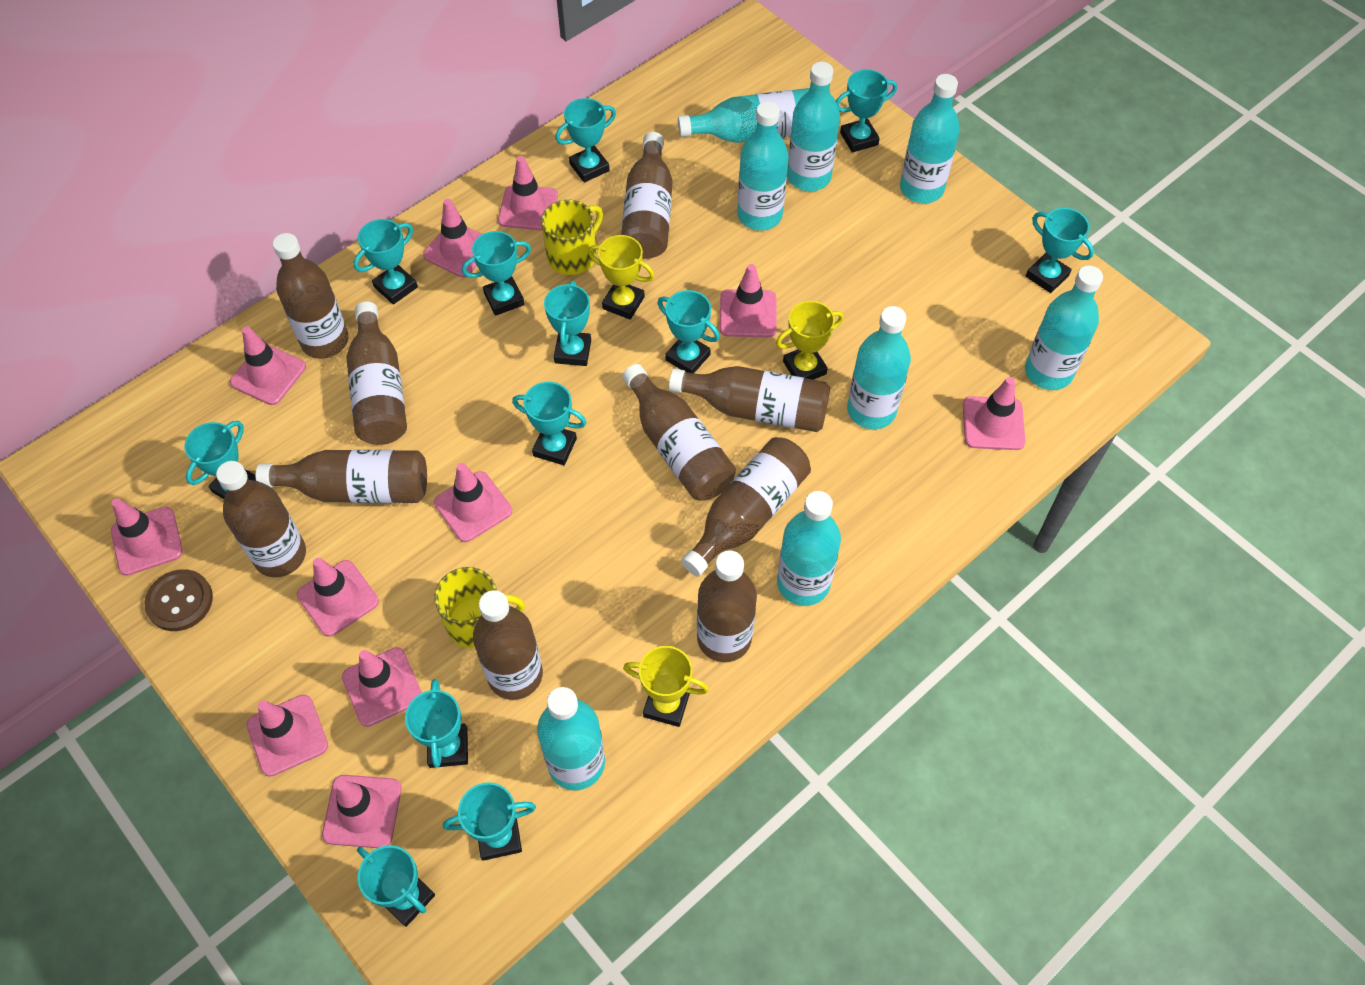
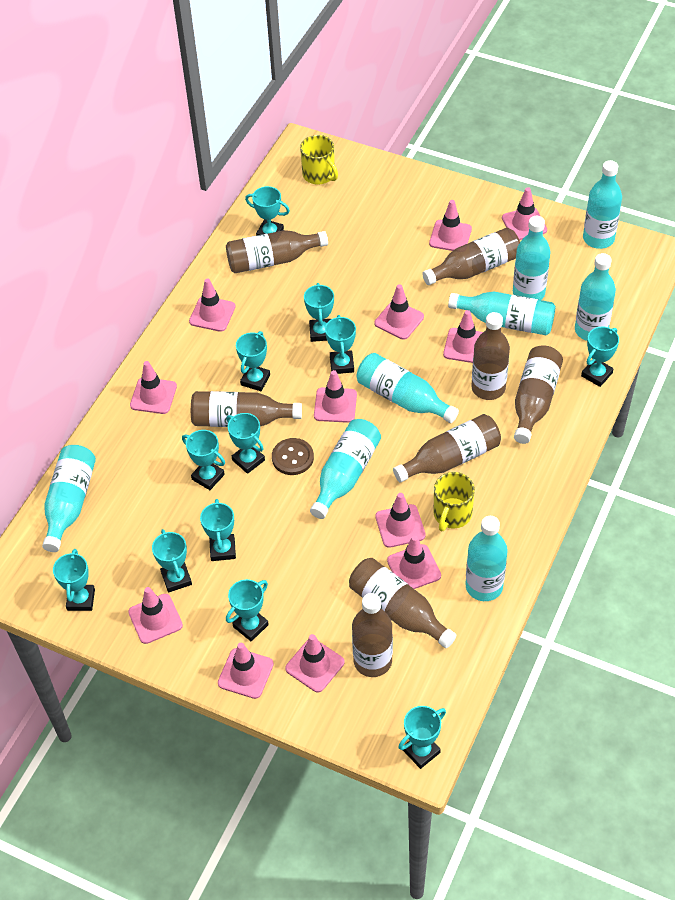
brown bottle: [216,461,306,577] [256,450,427,503] [273,233,349,359] [347,302,407,445] [473,590,543,700] [621,132,672,259] [622,364,736,501] [669,366,830,432] [681,437,811,577] [697,550,757,662] = 10 -> [191,391,302,427] [226,230,328,273] [349,558,456,648] [352,593,393,677] [393,414,501,483] [422,228,520,285] [471,312,510,400] [514,345,563,444] = 8
pink traffic cone: [111,498,183,576] [230,327,306,405] [246,695,328,777] [297,558,379,637] [322,775,402,848] [342,647,422,727] [423,199,482,277] [434,463,512,542] [498,156,558,231] [720,264,777,337] [963,377,1026,450] = 11 -> [128,587,183,644] [130,361,177,414] [189,278,236,332] [218,643,274,699] [285,634,345,692] [314,370,357,423] [374,284,424,340] [376,493,426,548] [387,535,441,589] [429,200,472,251] [443,310,483,363] [502,187,547,240] = 12
yellow trophy: [588,235,655,320] [623,646,709,727] [776,301,844,380] = 3 -> none = 0

